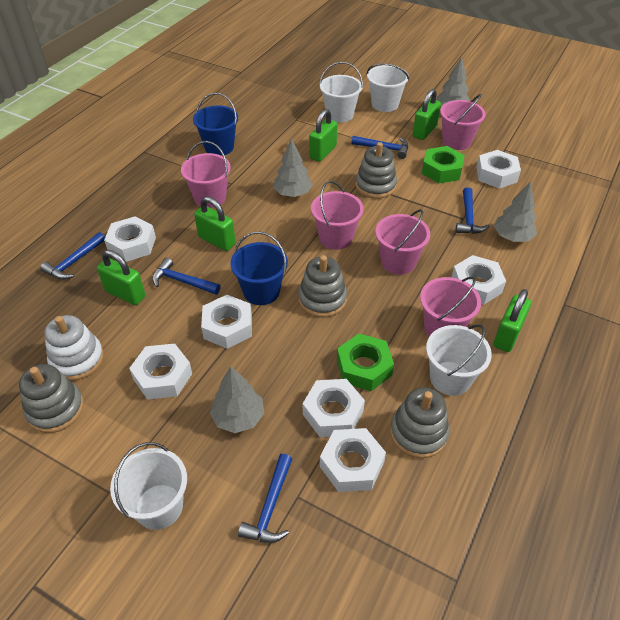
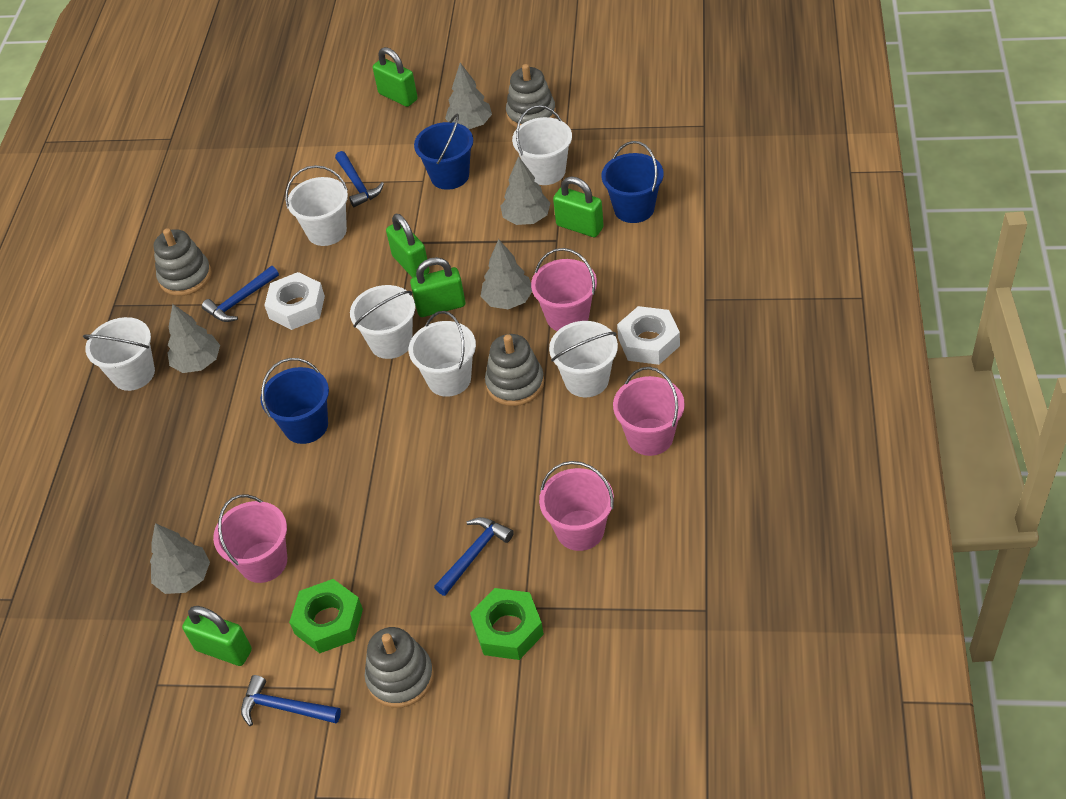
blue bucket: [193,93,238,156] [230,231,288,305] = 2 -> [261,358,329,444] [414,114,473,190] [602,141,664,223] = 3
blue hammer: [40,232,105,280] [152,258,220,295] [238,454,292,543] [351,136,408,159] [456,187,489,234] = 5 -> [202,266,279,322] [241,675,341,726] [335,151,384,207] [434,517,514,596] = 4
grey tree: [210,366,264,433] [273,138,313,197] [436,57,470,106] [494,182,537,242] = 4 -> [150,523,210,594] [167,304,220,373] [445,63,492,129] [481,239,532,309] [501,156,550,225] = 5
pink bucket: [181,141,231,208] [311,181,364,250] [375,209,430,275] [420,276,481,337] [440,94,486,150] = 5 -> [213,494,287,583] [531,248,597,331] [539,461,614,551] [613,367,685,456] = 4
white bucket: [110,442,187,530] [319,62,363,123] [367,63,409,112] [426,324,492,396] = 4 -> [83,317,155,391] [285,165,348,246] [350,285,415,359] [409,311,476,397] [512,105,572,185] [549,321,618,397] = 6
white nut: [104,216,156,262] [129,344,192,400] [201,295,252,349] [303,379,365,437] [320,428,386,492] [452,255,506,305] [476,150,521,189] = 7 -> [264,272,325,330] [617,306,680,365] = 2
white stacking toy: [44,315,104,381] = 1 -> none = 0

